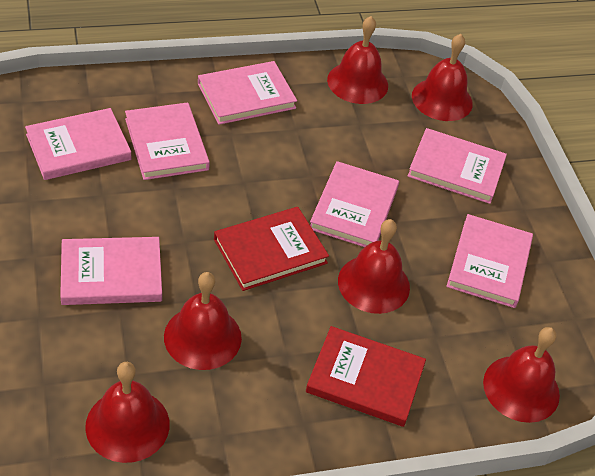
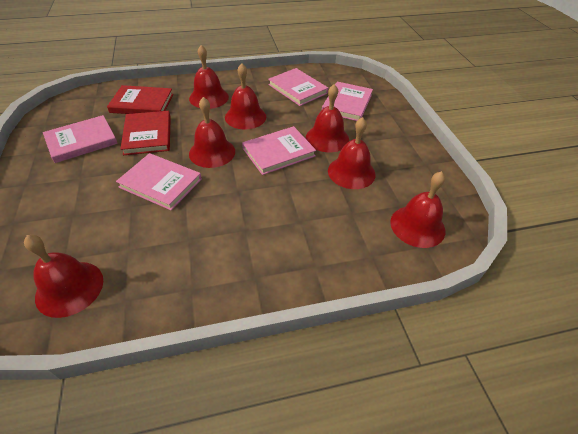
pink book: [25,108,131,180] [60,237,162,305] [125,102,210,180] [198,61,297,125] [310,161,399,247] [408,128,507,204] [447,214,533,308] = 7 -> [43,115,118,163] [116,153,202,210] [242,126,316,175] [268,68,328,106] [322,81,373,121] = 5
red bell: [85,362,170,463] [164,272,242,370] [327,16,388,104] [338,219,410,314] [412,34,473,121] [483,327,560,423] = 6 -> [24,235,103,318] [189,45,229,109] [189,97,235,168] [225,63,266,130] [306,84,349,152] [328,117,376,189] [390,171,445,248] = 7

